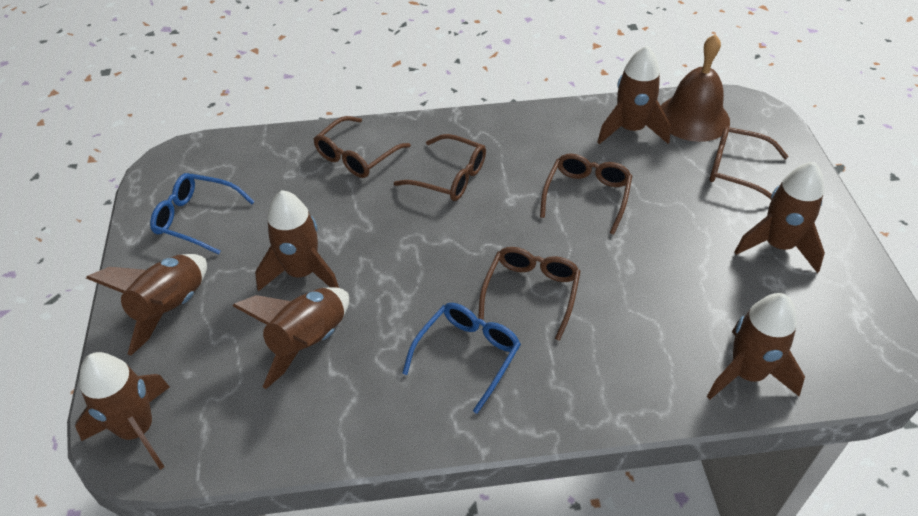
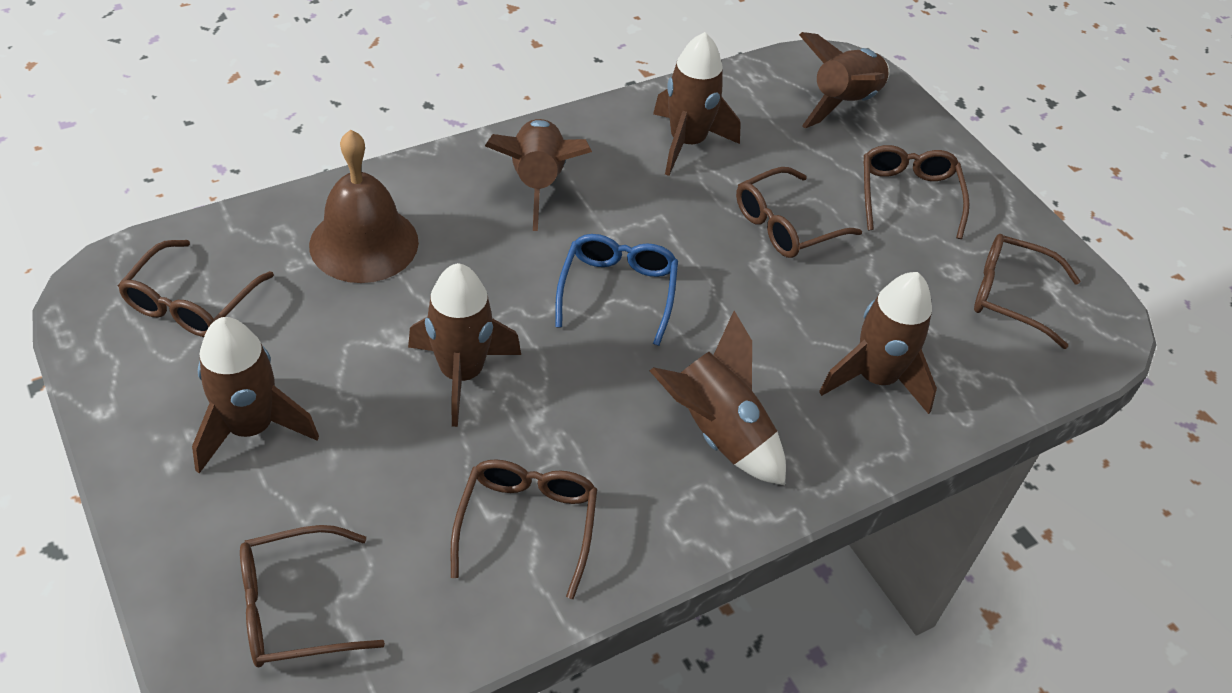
blue glasses: [150,173,254,255] [402,303,521,414] = 2 -> [555,234,678,346] = 1
brown glasses: [314,116,411,178] [394,134,486,201] [478,247,581,341] [540,153,632,235] [709,126,789,200] = 5 -> [118,240,274,337] [240,525,385,667] [450,459,597,599] [736,167,862,258] [863,145,970,239] [974,234,1080,349] = 6

